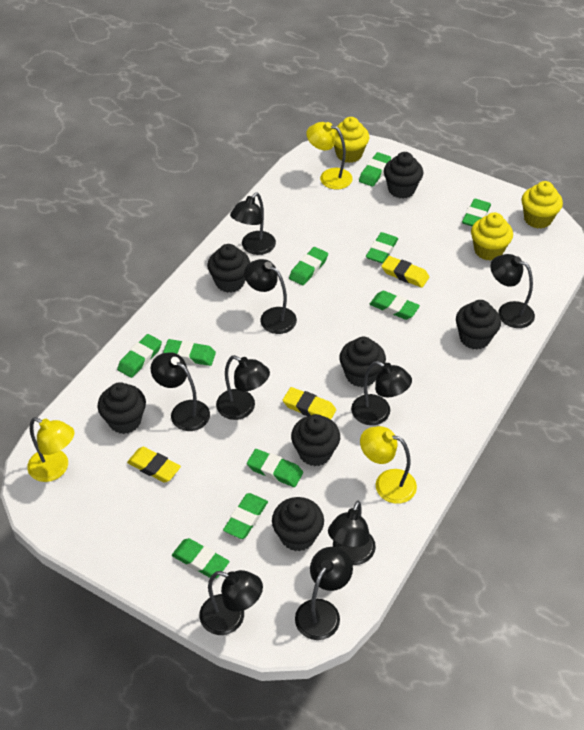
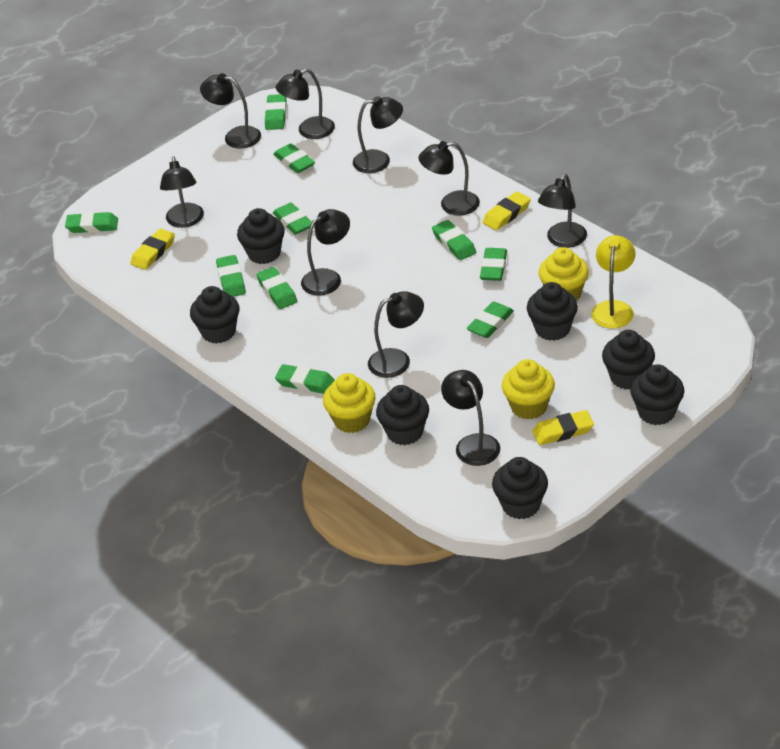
yellow lamp: [27,417,75,482] [306,122,352,189] [360,426,417,504] = 3 -> [592,235,635,328] = 1

